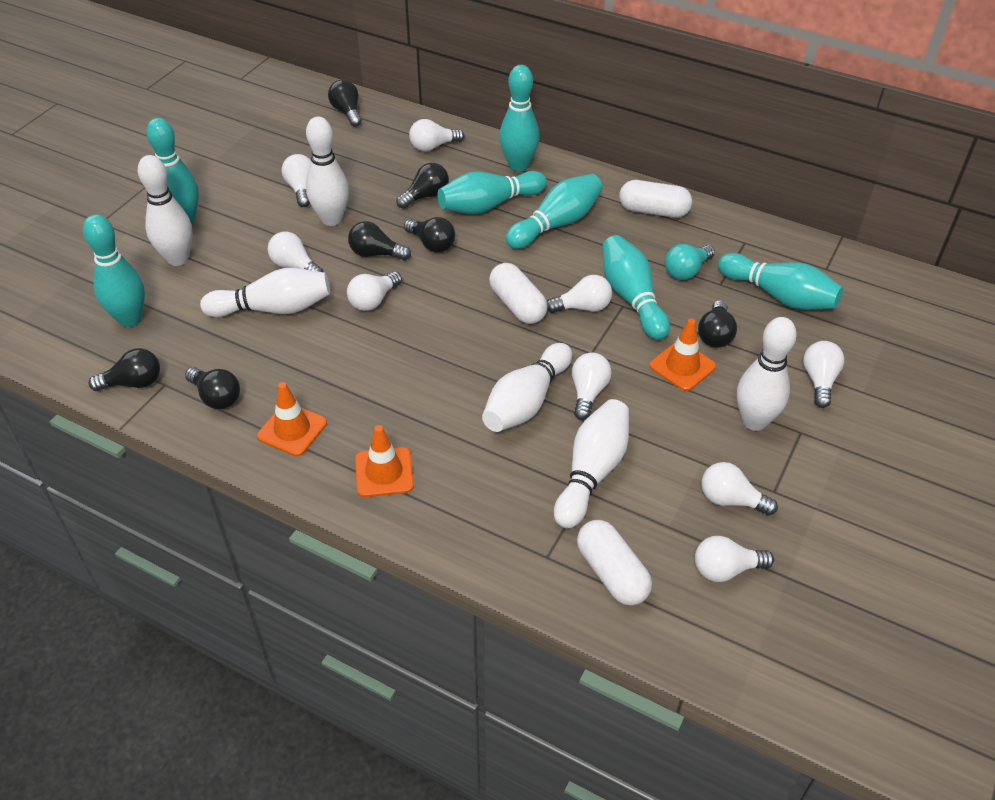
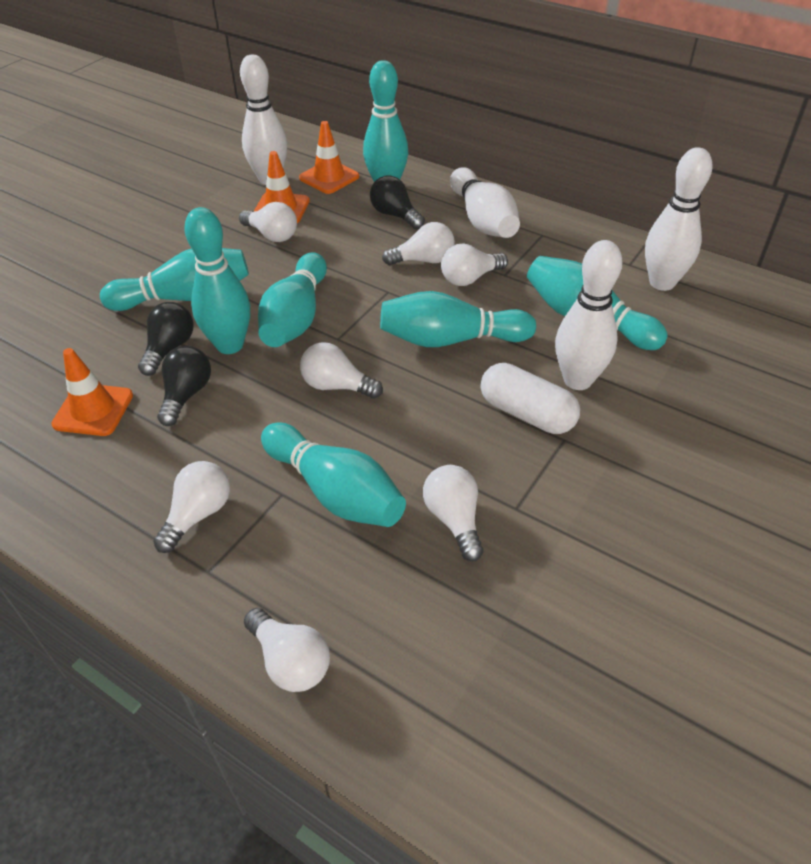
black light bulb: [89,348,160,391] [185,367,240,409] [328,80,362,127] [348,221,411,260] [396,163,449,209] [404,217,455,253] [698,300,737,348] = 7 -> [138,302,194,376] [157,346,211,426] [370,176,425,229] = 3
turquoise light bulb: [665,244,715,280] = 1 -> none = 0
white bowling pin: [138,155,193,266] [200,268,330,317] [306,117,349,226] [482,343,572,432] [554,399,629,528] [737,317,797,431] = 6 -> [240,55,287,185] [450,167,520,238] [555,240,622,390] [645,147,713,291] = 4
white capsule: [489,263,548,324] [577,520,652,605] [619,180,692,218] = 3 -> [480,363,580,434] = 1
white light bulb: [268,232,323,272] [282,154,311,207] [347,272,402,311] [409,119,464,151] [547,275,612,313] [572,353,612,420] [695,536,774,582] [701,462,778,515] [803,341,844,408] = 9 -> [153,461,230,553] [239,202,297,242] [244,608,330,692] [300,342,383,399] [382,222,455,265] [423,465,483,561] [441,243,508,286] = 7

